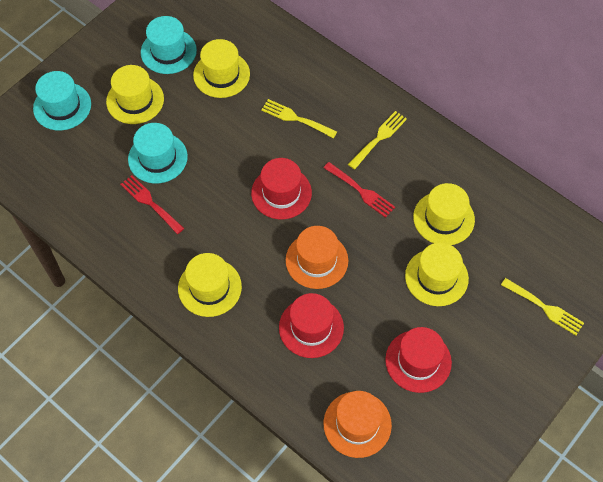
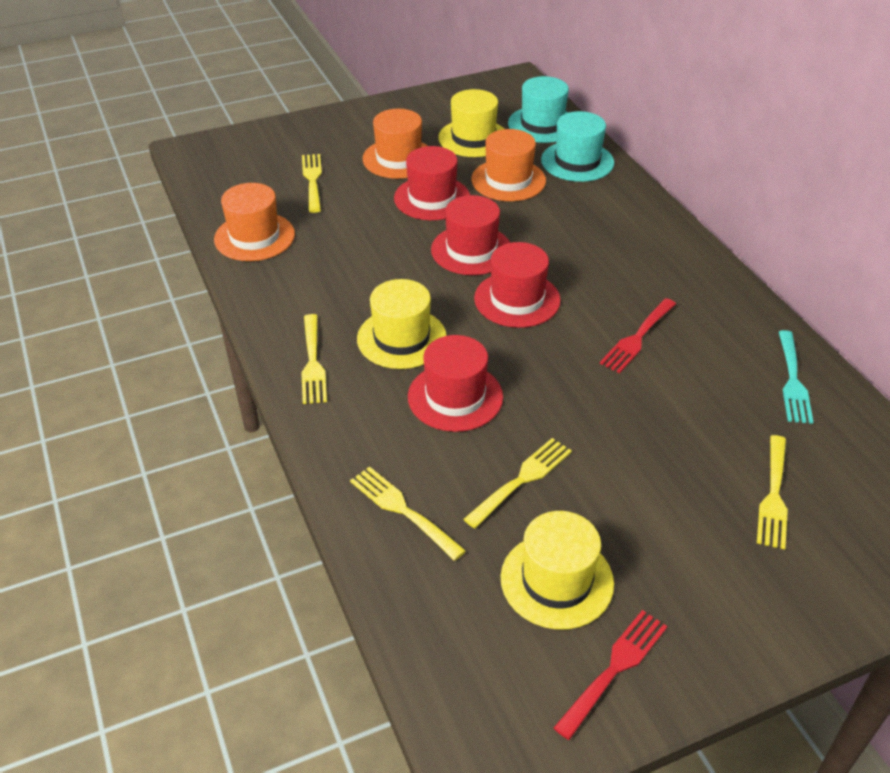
orange hat: [286,226,348,289] [324,391,392,458] = 2 -> [214,183,295,261] [363,109,428,179] [471,129,546,201] = 3
red hat: [251,158,312,219] [279,293,344,358] [385,327,452,393] = 3 -> [394,146,470,220] [408,335,503,432] [431,195,510,275] [474,242,561,328] = 4
turquoise fork: none = 0 -> [779,330,813,424] = 1
turquoise hat: [33,71,91,131] [128,123,188,184] [141,16,197,74] = 3 -> [508,76,569,143] [541,111,614,182] = 2
yellow fork: [261,99,337,138] [348,111,407,169] [501,278,584,335] = 3 -> [301,314,327,404] [302,154,322,213] [350,466,466,561] [463,438,572,528] [757,435,788,549] = 5
yellow hat: [106,65,164,124] [178,253,242,317] [193,39,250,98] [405,243,469,306] [413,183,475,245] = 5 -> [357,279,447,369] [438,89,504,157] [501,511,614,629] = 3

